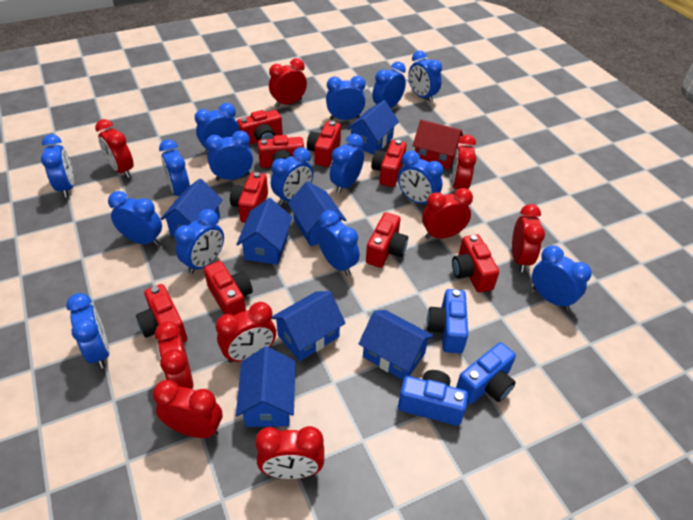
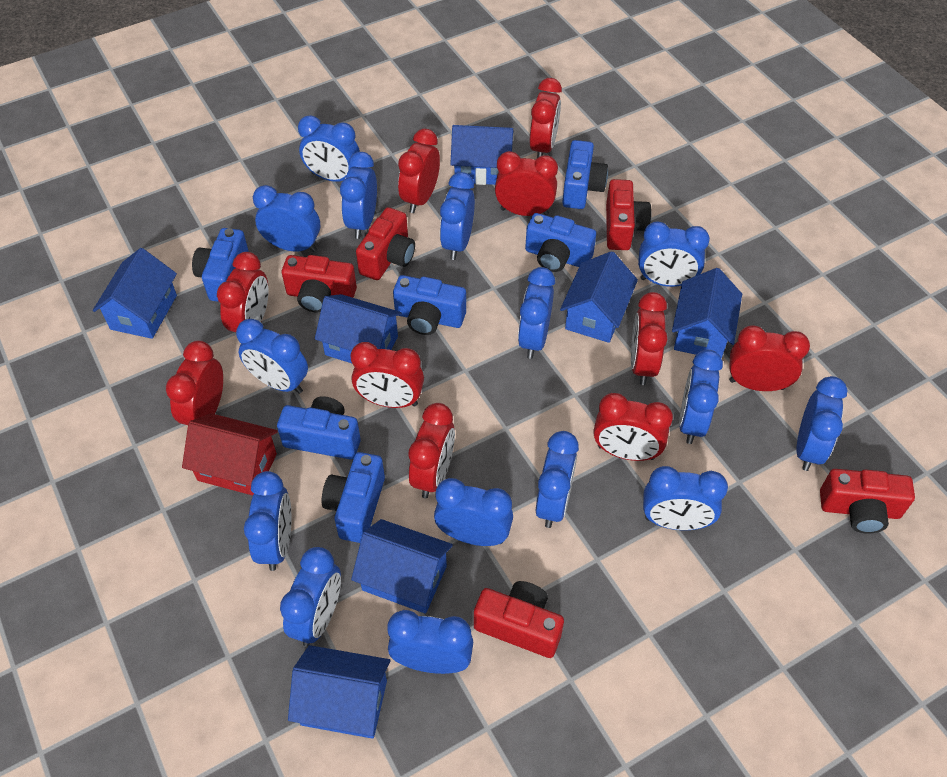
blue camera: [398,370,468,426] [427,289,468,354] [456,342,516,404] = 3 -> [192,228,249,302] [277,396,361,459] [322,452,385,543] [393,275,466,335] [525,213,596,272] [562,140,608,209] = 6
red camera: [136,284,187,343] [204,261,253,315] [230,172,268,223] [237,110,283,145] [258,135,304,168] [307,121,341,167] [366,212,408,268] [371,140,407,187] [452,235,499,293] = 9 -> [282,255,357,312] [356,207,415,280] [474,581,564,658] [606,179,651,250] [820,469,915,534] = 5
red clock: [95,119,134,178] [153,380,222,438] [155,321,193,389] [216,302,276,363] [255,426,324,479] [269,58,307,107] [422,188,473,239] [452,135,476,189] [512,204,545,272] = 9 -> [166,341,223,425] [217,252,268,332] [350,342,424,408] [398,129,440,213] [408,403,455,498] [495,151,558,216] [530,78,562,158] [594,393,673,461] [631,292,667,385] [729,325,810,391] = 10

